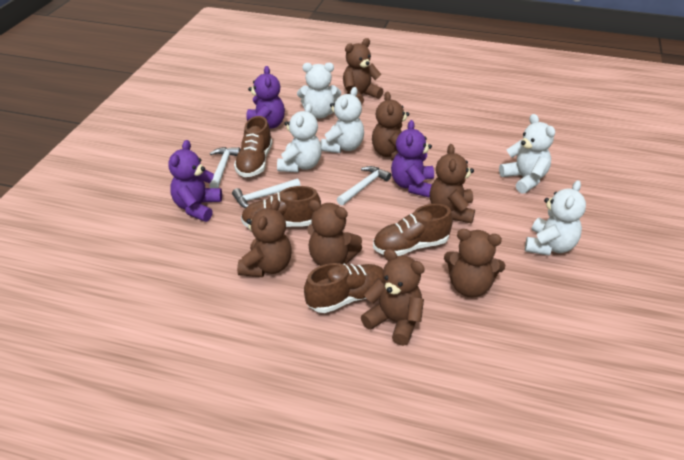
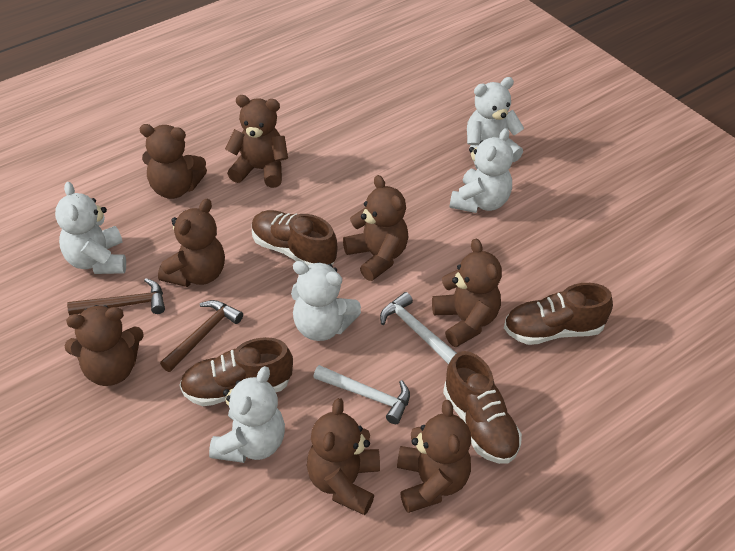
brown hammer: none = 0 -> [67,278,165,316] [160,300,243,372] = 2
brown teddy bear: [237,199,292,277] [307,200,362,266] [343,38,383,105] [361,249,425,346] [372,92,409,161] [430,144,475,224] [444,229,505,298] = 7 -> [64,305,144,386] [140,124,207,199] [158,199,225,287] [225,95,288,188] [307,398,380,515] [343,175,408,281] [397,400,471,513] [432,239,502,347] = 8
purple teddy bear: [169,140,222,222] [246,66,285,128] [391,120,434,198] = 3 -> none = 0
white hammer: [209,147,240,188] [232,178,301,208] [337,166,391,206] = 3 -> [313,365,410,424] [380,292,457,364] = 2

